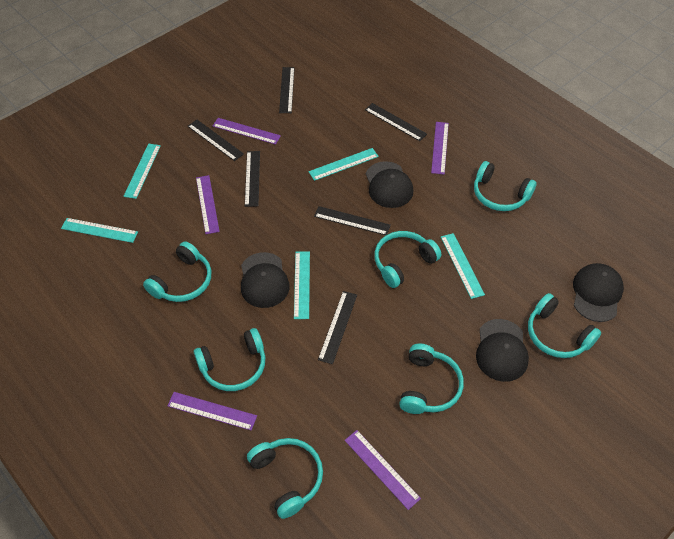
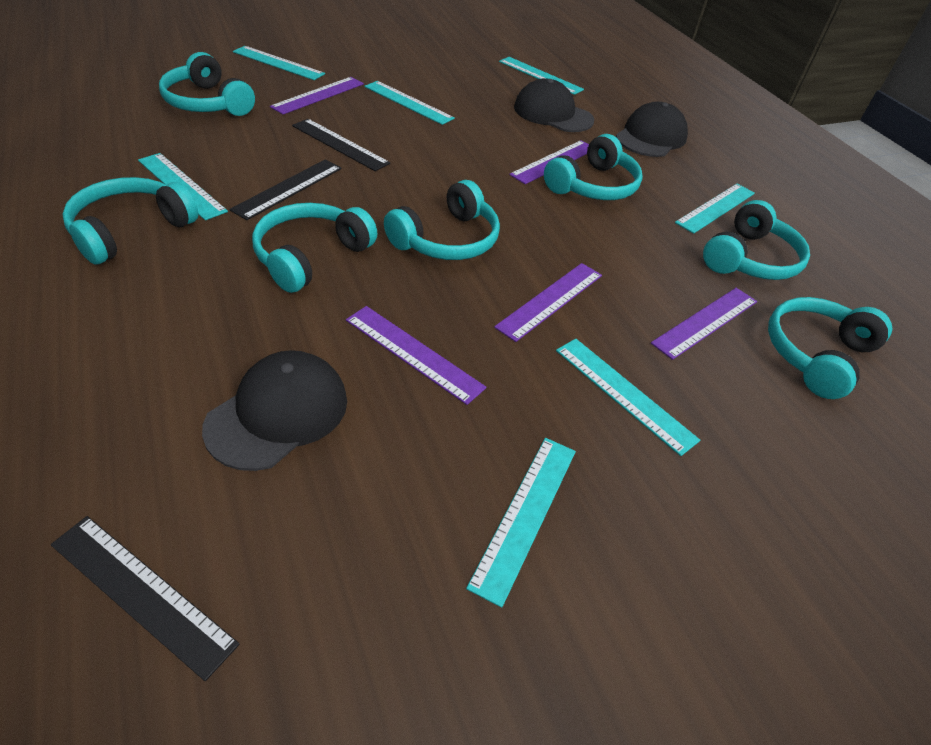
black cap: [241,252,290,308] [366,161,413,208] [476,319,529,382] [573,263,624,322] = 4 -> [202,350,347,471] [514,78,594,132] [616,102,688,157] = 3
black ruler: [188,120,244,161] [245,151,260,207] [279,67,295,113] [314,206,391,235] [318,291,357,364] [365,103,427,141] = 6 -> [51,516,240,681] [229,160,342,220] [292,119,390,171] = 3
turquoise ruler: [61,218,138,243] [124,143,161,199] [294,251,310,319] [309,148,379,181] [441,233,485,299] = 5 -> [138,153,228,220] [233,46,325,80] [364,81,455,125] [466,438,576,608] [499,57,584,95] [556,339,700,456] [675,184,755,234] = 7

